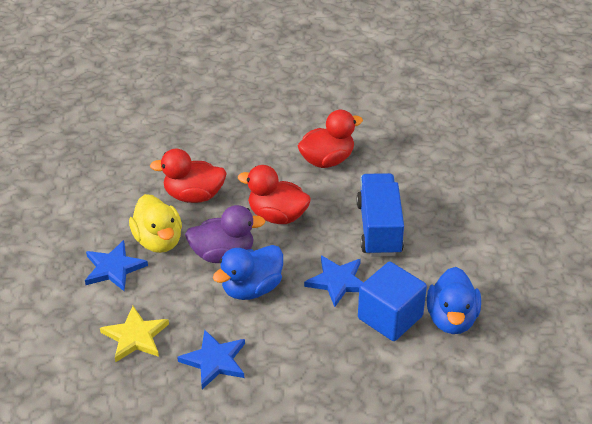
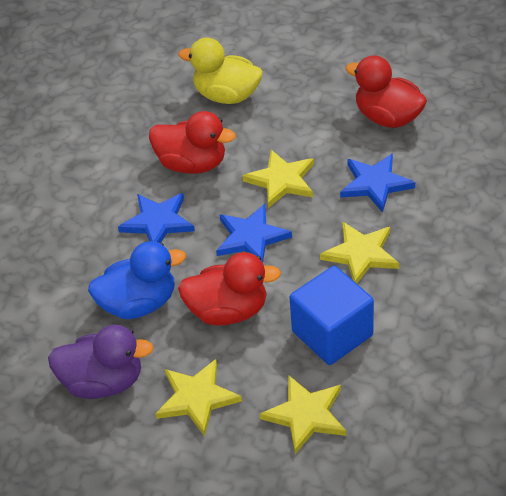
blue duck: [213,245,283,300] [427,267,481,334] = 2 -> [88,241,186,319] = 1
blue truck: [356,173,404,257] = 1 -> none = 0
yellow star: [100,306,169,362] = 1 -> [155,359,242,436] [242,150,314,208] [260,376,346,454] [320,221,399,284] = 4

